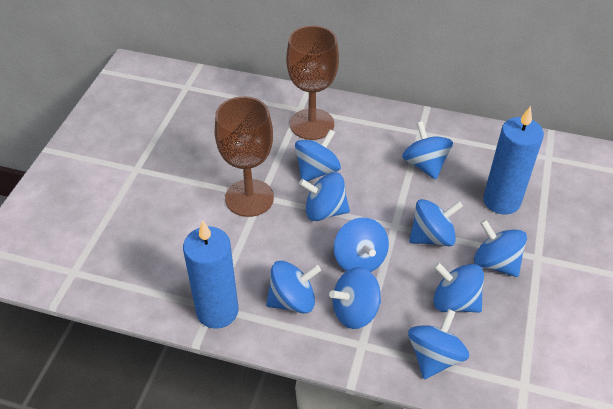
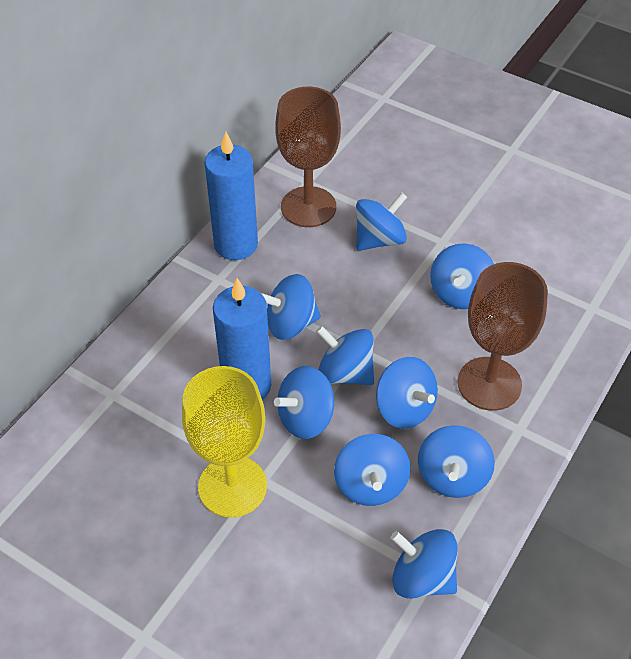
blue spinning top: [266,261,321,313] [295,129,341,181] [299,172,350,221] [329,267,381,329] [334,217,389,272] [402,121,453,179] [408,309,469,379] [409,199,463,246] [433,262,484,313] [474,220,527,277] = 10 -> [261,274,321,340] [274,366,335,439] [316,326,374,385] [334,434,410,506] [356,192,407,251] [376,357,438,429] [391,529,457,599] [418,425,495,498] [430,243,494,309] = 9
yellow goblet: none = 0 -> [182,366,267,518] = 1

